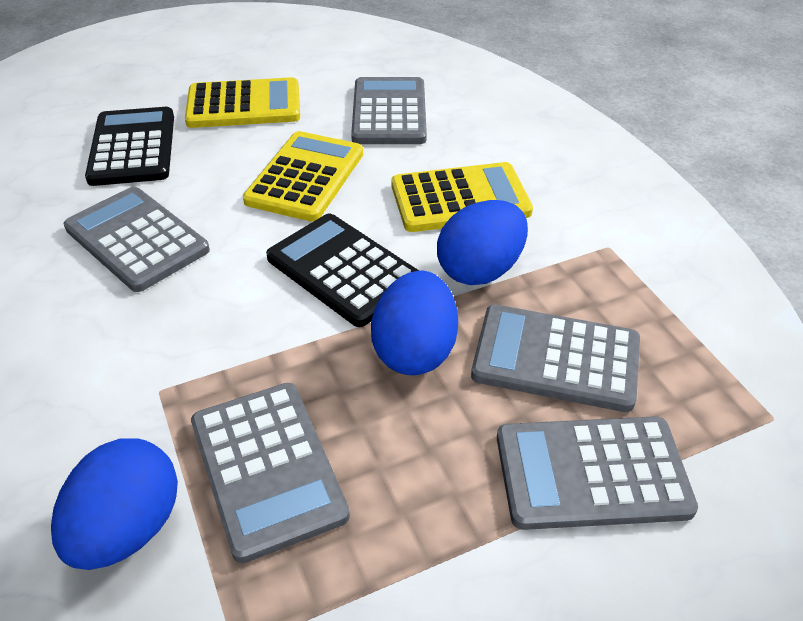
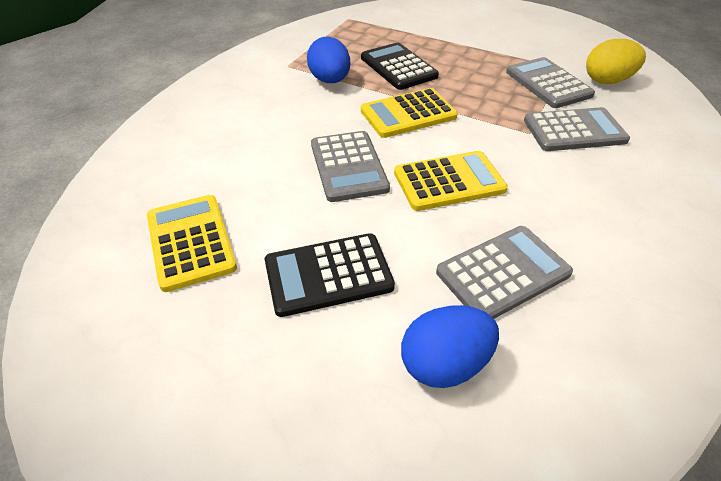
blue egg: [51,438,178,570] [371,270,458,375] [437,200,528,285] = 3 -> [307,37,350,83] [401,305,499,388] = 2
grey calculator: [64,187,210,292] [191,383,350,563] [351,77,427,144] [471,305,640,412] [497,416,698,530] = 5 -> [311,131,390,202] [436,226,573,319] [506,57,595,108] [524,107,630,151] = 4
yellow egg: none = 0 -> [586,39,646,84] = 1

